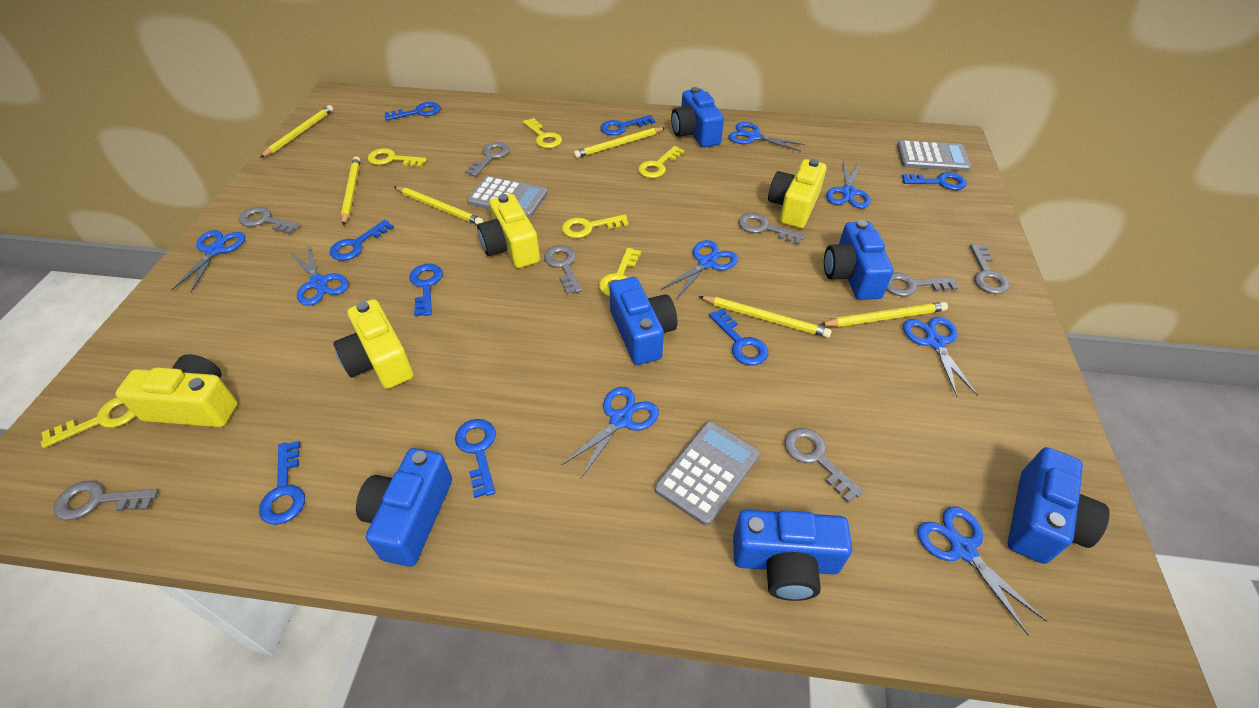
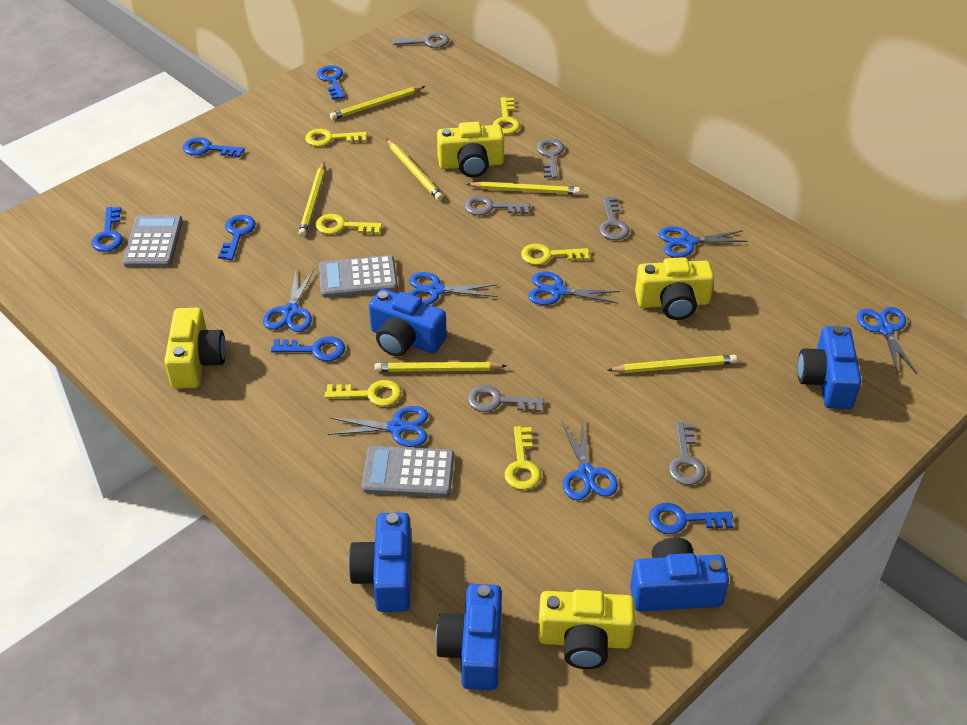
blue camera: [356,448,452,567] [609,277,677,365] [671,87,724,148] [733,510,852,601] [824,220,894,300] [1008,447,1110,564] = 6 -> [348,513,412,612] [369,289,447,357] [435,584,502,690] [630,537,729,611] [797,326,862,409] = 5
blue key: [259,441,305,525] [329,220,394,261] [385,102,441,121] [409,264,443,316] [455,419,496,498] [600,115,655,135] [709,309,768,365] [902,172,967,190] = 8 -> [91,207,123,252] [183,137,245,158] [218,215,256,260] [271,336,345,361] [317,65,345,100] [649,503,733,534] = 6
blue scissors: [171,230,245,293] [290,245,348,306] [562,387,659,479] [661,240,738,299] [729,122,805,152] [826,160,871,209] [903,317,978,397] [917,506,1047,635] = 8 -> [263,269,314,332] [328,406,428,447] [409,272,498,305] [528,272,620,305] [562,420,618,500] [659,226,748,258] [857,307,917,374] = 7
grey key: [54,481,158,520] [239,207,300,234] [465,142,509,177] [544,245,582,294] [738,213,805,245] [784,428,864,503] [886,272,958,297] [970,244,1009,294] = 8 -> [393,33,449,48] [464,195,530,215] [467,385,544,412] [536,138,564,178] [599,196,630,240] [669,422,706,485] = 6

